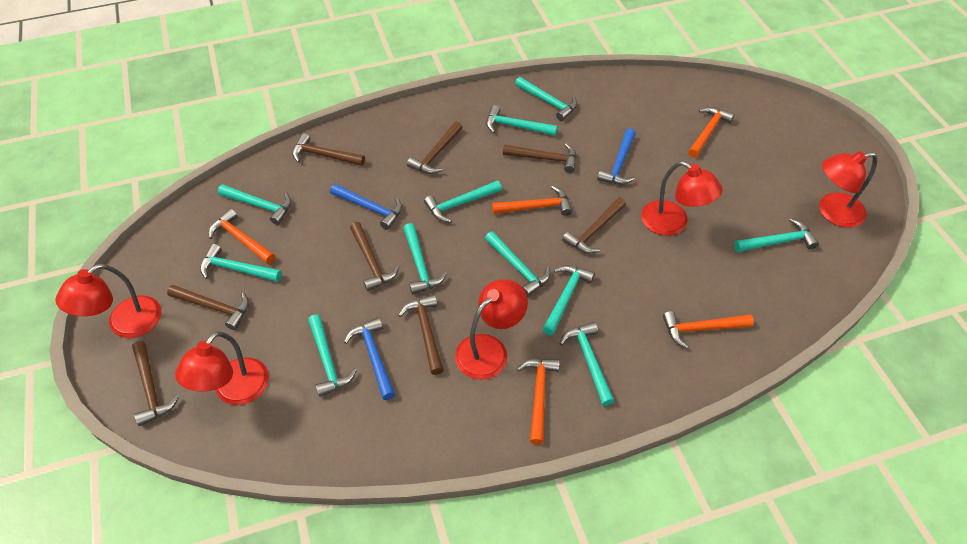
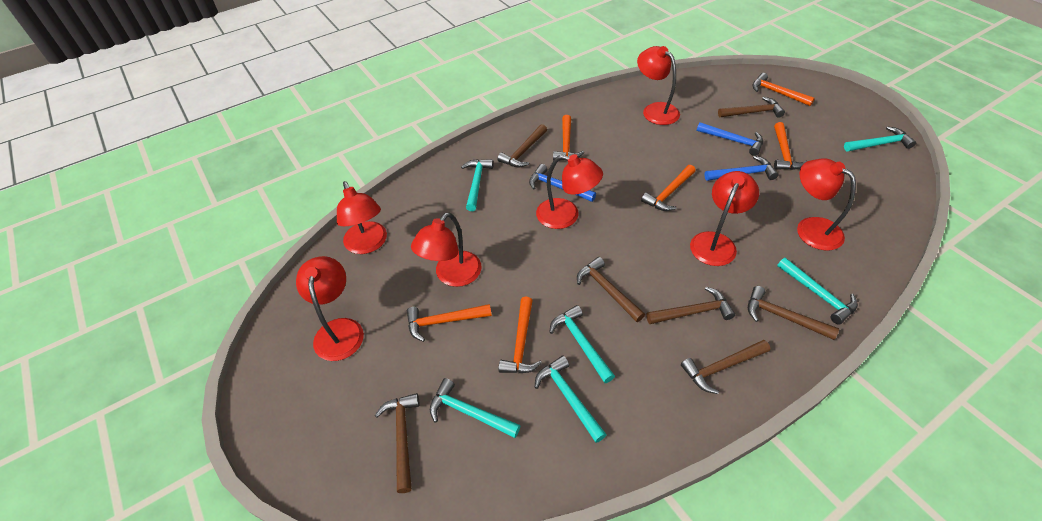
brown hammer: [132,341,179,426] [167,285,249,330] [292,133,365,166] [350,222,399,291] [399,295,444,375] [407,121,463,174] [503,143,576,173] [562,197,626,254] = 8 -> [375,393,419,493] [497,124,547,167] [577,257,645,322] [646,287,735,324] [681,340,770,394] [718,97,785,118] [748,286,839,340] = 7
orange hammer: [209,208,275,264] [492,186,572,216] [517,359,560,445] [663,311,754,348] [688,107,735,158] = 5 -> [407,304,492,342] [499,297,542,373] [553,115,584,161] [641,165,696,211] [752,73,815,106] [774,122,807,170] = 6
red lamp: [55,264,161,338] [175,331,269,405] [455,279,528,380] [641,161,723,236] [819,151,877,228] = 5 -> [296,256,364,361] [337,181,387,254] [411,212,482,287] [536,154,603,229] [637,46,680,125] [690,171,759,266] [797,159,856,251] = 7
turquoise hammer: [200,244,282,282] [218,184,291,225] [308,314,357,397] [403,223,447,294] [424,181,502,222] [485,231,550,297] [486,105,557,136] [515,77,577,121] [542,265,595,335] [560,322,615,406] [734,218,819,252] = 11 -> [430,378,521,438] [461,159,494,211] [535,355,607,443] [549,305,615,383] [777,258,858,325] [844,126,916,151] = 6

